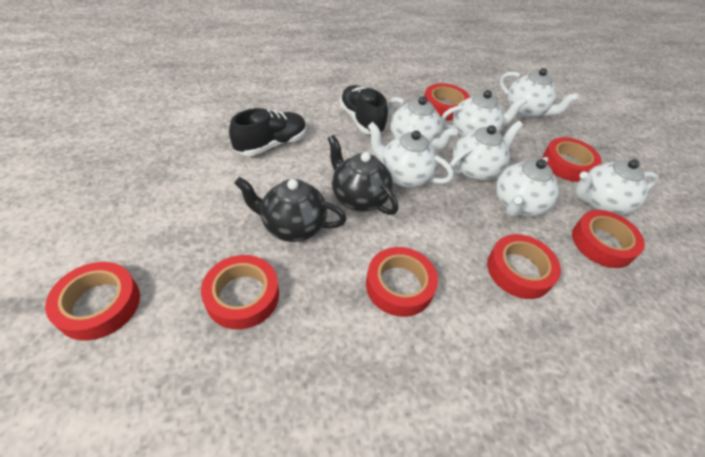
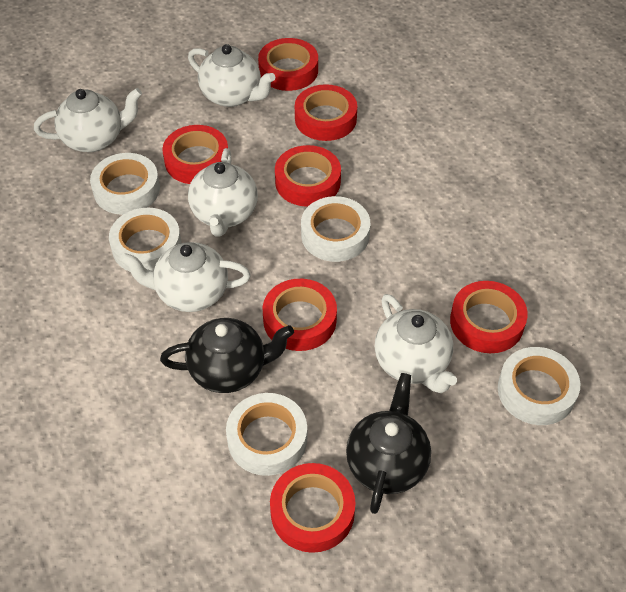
black shoe: [229,108,306,156] [339,85,388,134] = 2 -> none = 0
white tape: none = 0 -> [90,153,160,215] [109,208,181,272] [226,393,307,476] [301,196,370,262] [498,347,580,425] = 5
white teapot: [368,122,454,188] [388,96,458,151] [441,90,527,137] [450,121,523,181] [496,157,559,217] [500,68,580,118] [575,159,659,215] = 7 -> [34,88,142,152] [120,242,251,312] [188,44,275,107] [188,148,258,237] [375,294,457,393] = 5

